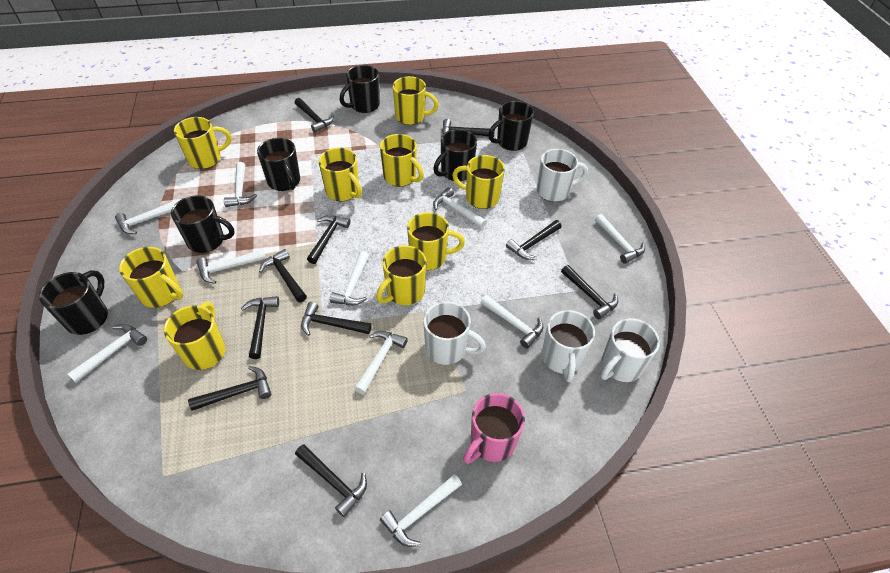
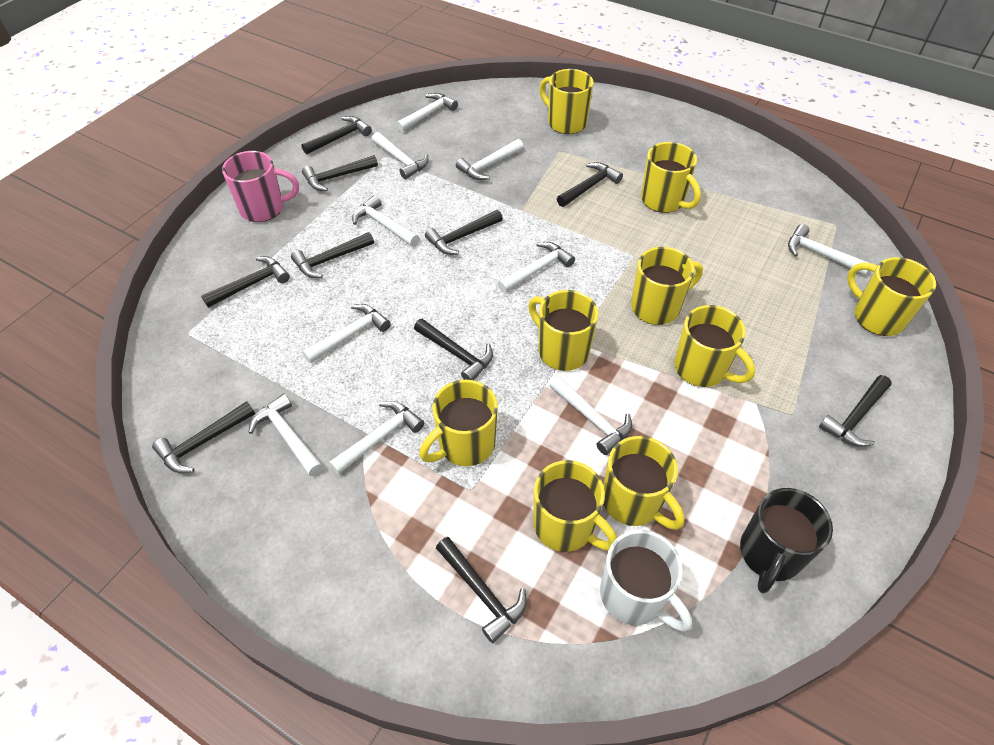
black mug: [39,270,108,335] [171,195,235,253] [257,138,300,191] [340,65,380,113] [433,129,477,181] [488,101,534,151] = 6 -> [740,488,833,593] = 1
white mug: [423,301,486,365] [537,149,588,202] [542,310,595,382] [600,318,660,382] = 4 -> [600,530,692,632] = 1

